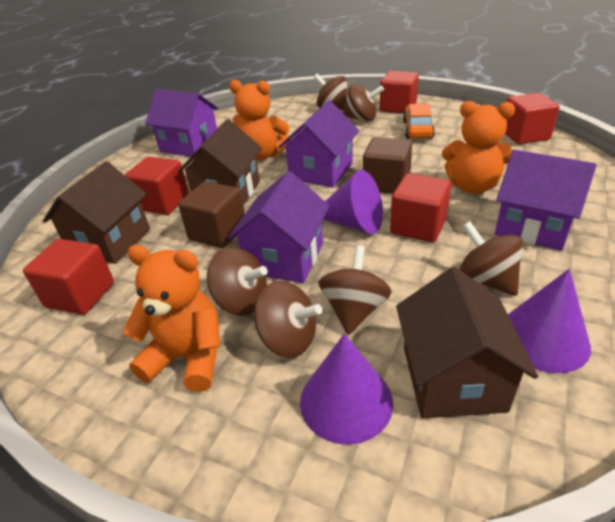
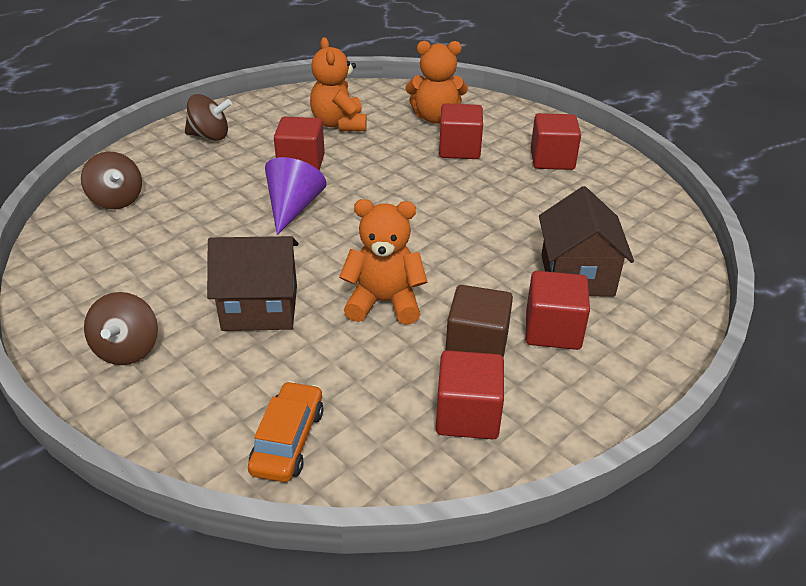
brown cube: [178,181,245,248] [363,137,412,194] = 2 -> [446,285,513,358] = 1
brown house: [43,161,150,264] [178,119,262,205] [396,267,538,418] = 3 -> [207,236,299,331] [539,186,634,297] = 2
brown spinning top: [207,247,268,316] [254,281,322,358] [314,74,347,110] [319,245,392,335] [342,83,384,121] [459,221,524,296] = 6 -> [81,152,142,209] [84,292,158,365] [185,94,232,141] = 3
purple cone: [300,334,393,445] [323,170,383,234] [508,269,591,373] = 3 -> [265,157,327,235] = 1
purple house: [145,89,219,158] [228,171,330,283] [278,101,359,188] [495,150,597,251] = 4 -> none = 0

